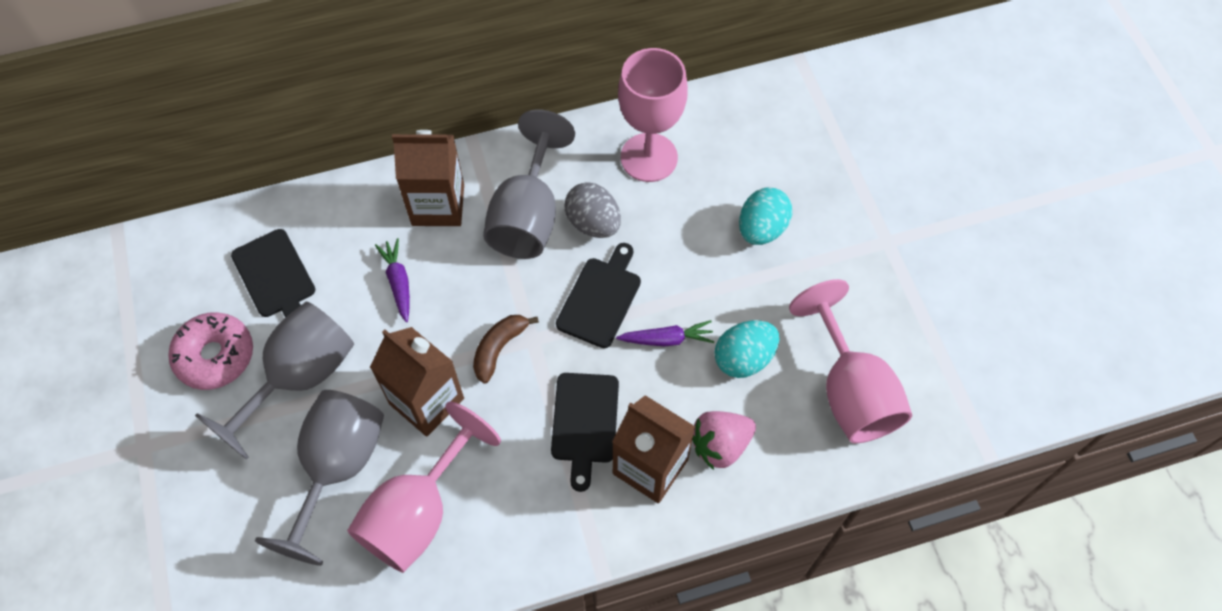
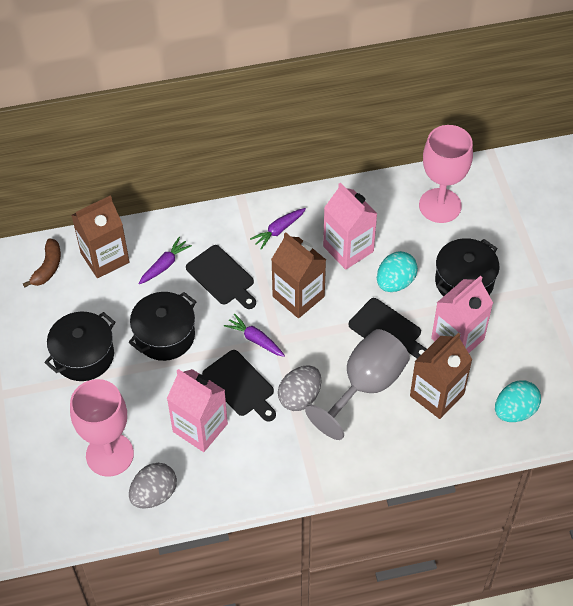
black pot: none = 0 -> [44,312,116,381] [128,292,197,361] [435,238,500,297] = 3
grey egg: [564,182,621,238] = 1 -> [129,463,177,509] [278,365,321,411] = 2
grey goblet: [195,302,354,460] [255,390,384,566] [483,109,575,259] = 3 -> [305,329,410,440] = 1
pink carton: none = 0 -> [167,369,228,452] [323,182,377,270] [431,276,493,353] = 3
pink donut: [168,312,253,390] = 1 -> none = 0
pink goblet: [347,402,501,573] [618,48,688,182] [789,279,912,443] = 3 -> [70,379,134,477] [419,125,473,223] = 2
pink strawberry: [692,411,756,470] = 1 -> none = 0
purple carrot: [375,238,410,322] [616,320,714,346] = 2 -> [138,237,192,284] [224,313,285,357] [250,208,306,250] = 3

